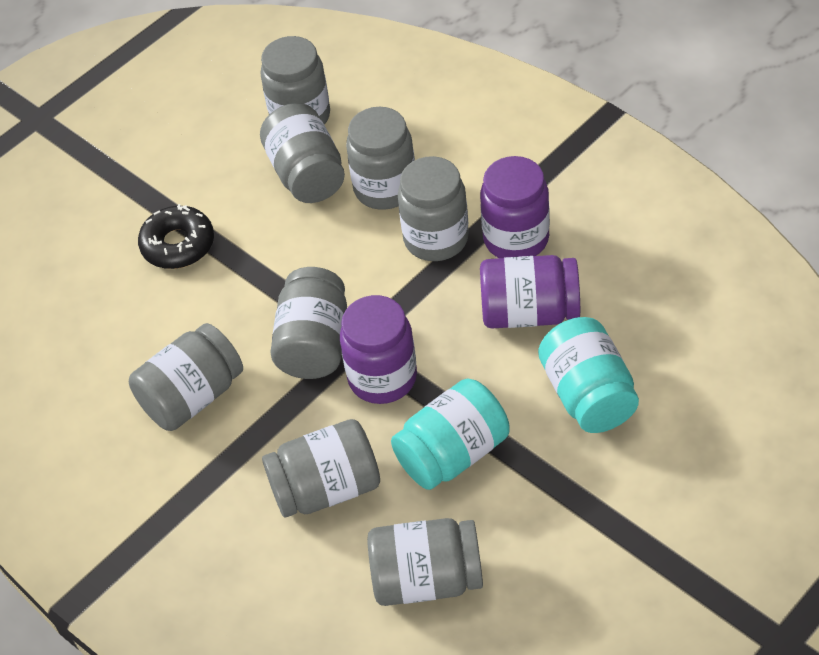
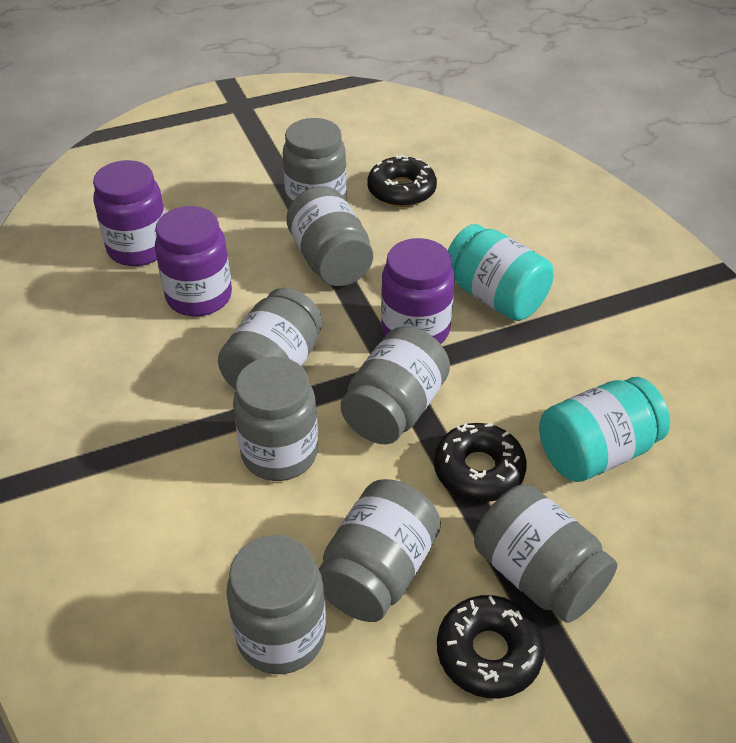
black donut: [138,204,214,269] = 1 -> [367,155,437,207] [434,423,527,502] [437,595,545,698] = 3

